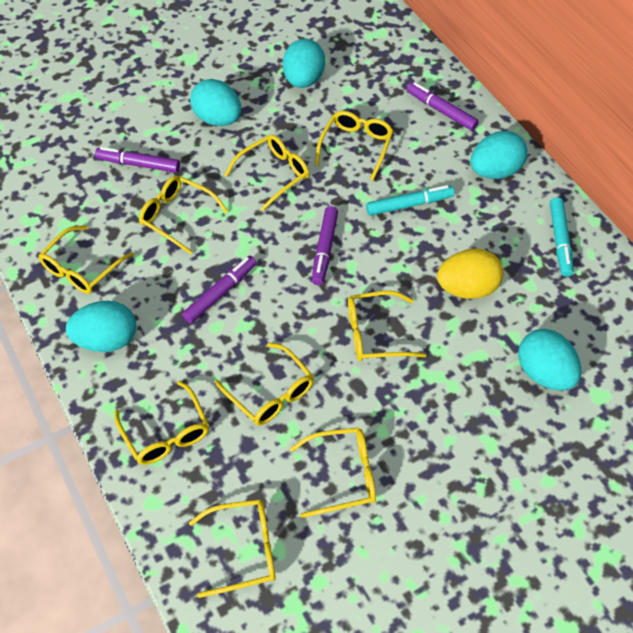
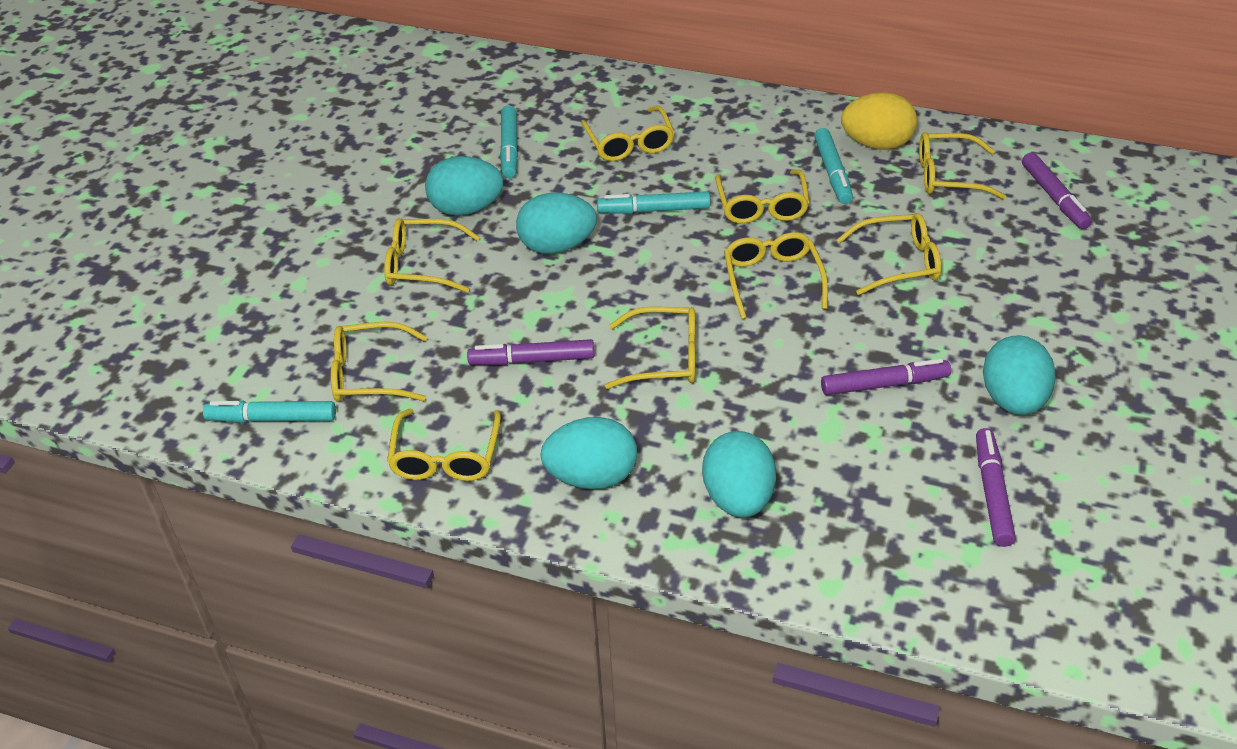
turquoise marker: [366,185,454,216] [550,197,574,277] = 2 -> [203,401,336,423] [500,105,518,178] [597,191,710,214] [814,128,853,204] = 4

